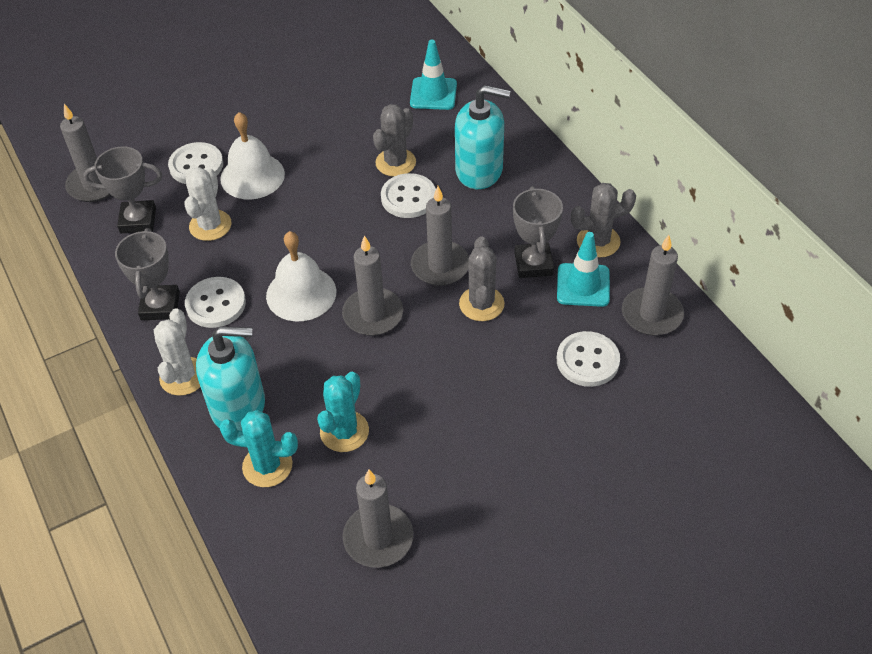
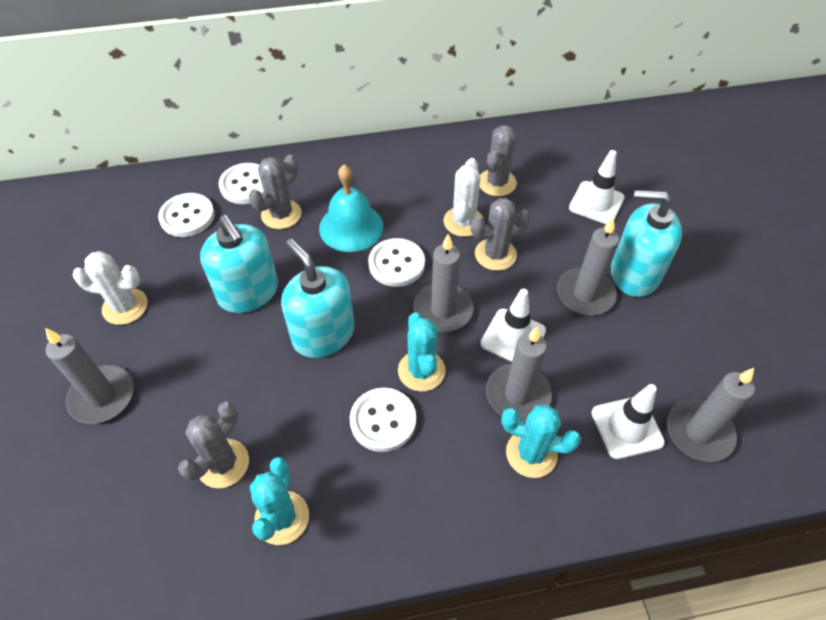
grey cactus: [373,104,416,177] [459,236,505,321] [571,183,636,258] = 3 -> [178,401,249,488] [249,155,302,229] [471,198,531,271] [480,125,517,196] = 4
grey trophy: [83,147,162,233] [115,228,180,320] [513,186,563,278] = 3 -> none = 0
turquoise bell: none = 0 -> [319,164,383,252] = 1
turquoise cactus: [219,410,298,487] [317,372,369,452] = 2 -> [250,457,309,545] [398,312,446,392] [501,404,581,478] = 3
turquoise soap dispenser: [196,326,265,431] [455,85,511,189] = 2 -> [200,215,278,313] [281,239,354,358] [611,190,682,297] = 3
turquoise traffic cone: [410,40,457,110] [557,232,610,307] = 2 -> none = 0
white bell: [220,112,285,199] [266,231,336,322] = 2 -> none = 0
white traffic cone: none = 0 -> [480,289,546,362] [569,150,625,224] [591,384,665,459] = 3

